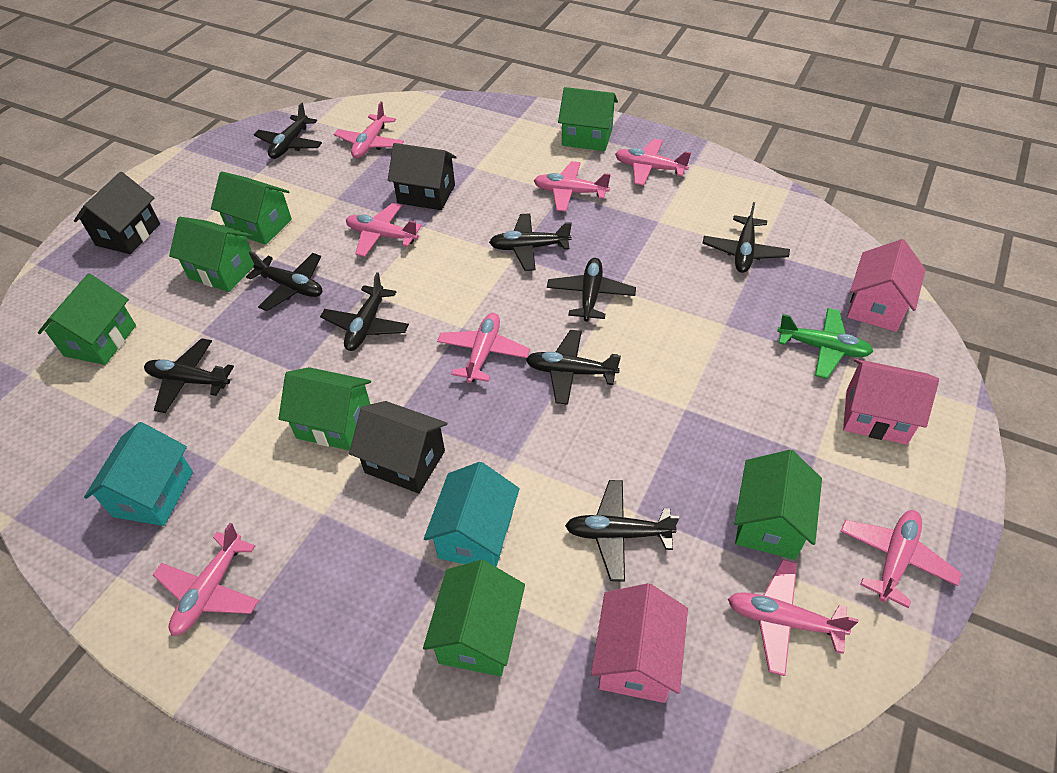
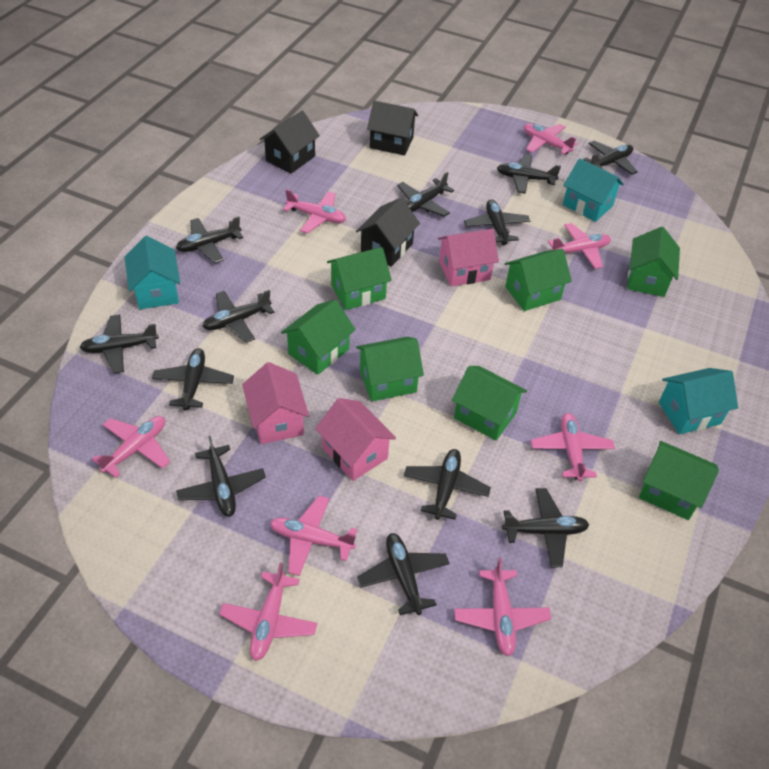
black plane: [144,338,234,413] [246,251,322,311] [254,102,322,159] [320,272,409,351] [489,213,572,271] [526,330,621,405] [547,258,636,322] [565,480,679,582] [702,202,790,273] = 9 -> [80,315,159,373] [152,348,234,411] [176,216,243,263] [176,436,266,517] [202,290,274,343] [357,533,450,615] [397,172,454,217] [404,449,491,520] [464,200,530,245] [497,154,561,194] [502,488,589,568] [583,141,638,175] = 12
green plane: [777,308,873,379] = 1 -> none = 0
turquoise house: [84,422,193,526] [424,462,520,567] = 2 -> [125,236,180,309] [563,158,624,222] [659,368,738,434] = 3

